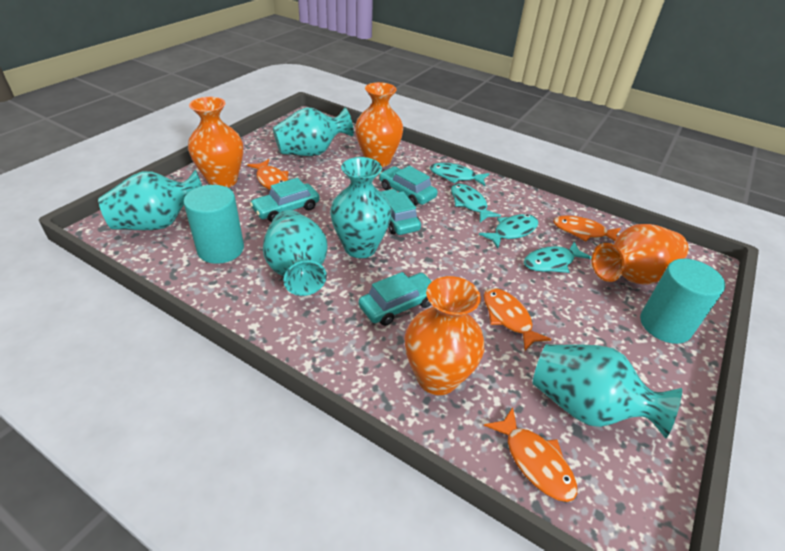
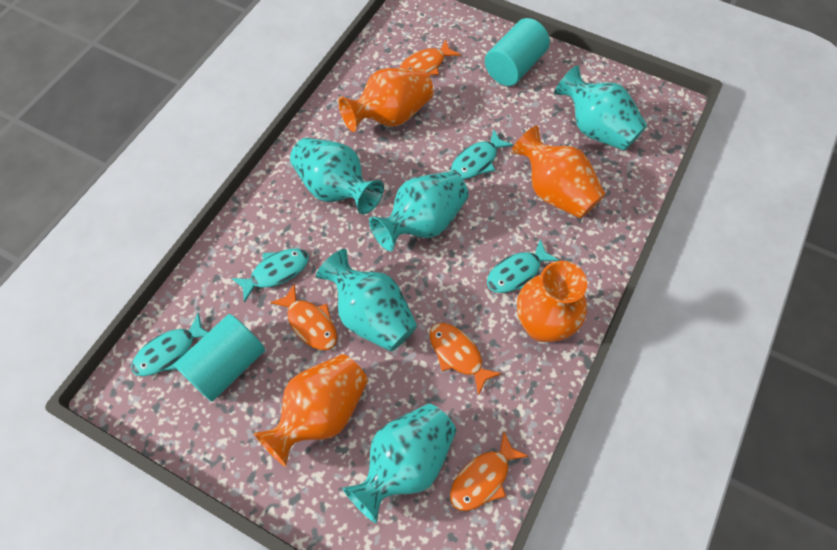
turquoise car: [250,178,320,222] [358,272,432,326] [379,166,438,206] [380,189,421,235] = 4 -> none = 0

